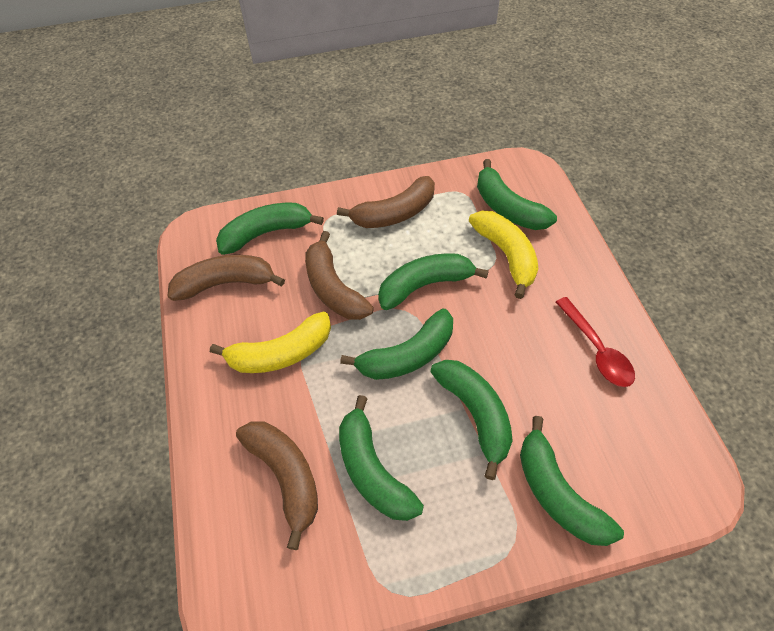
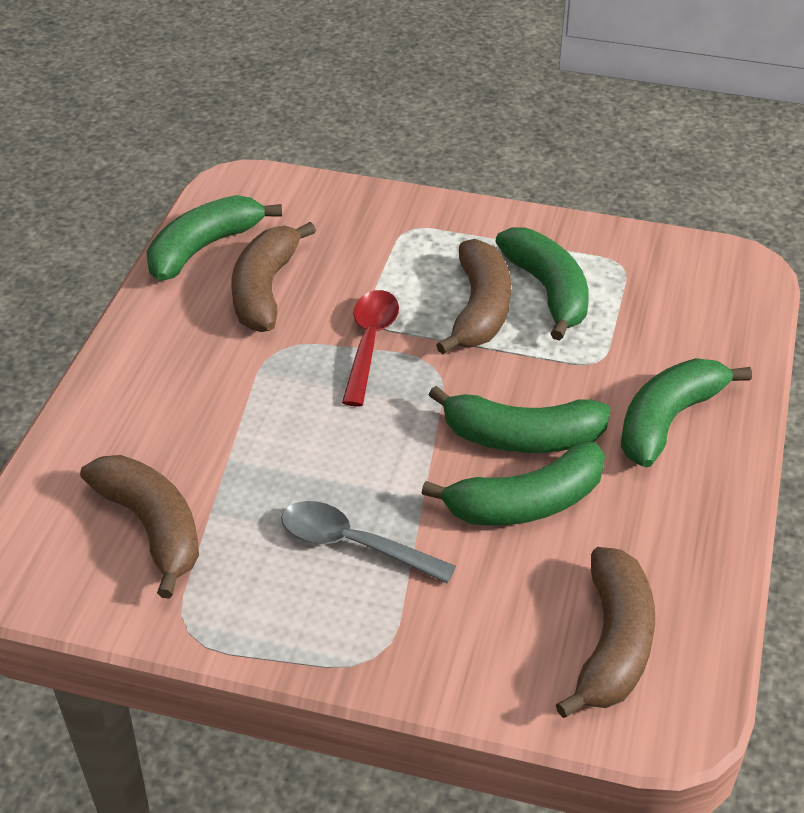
green banana: [216,203,324,255] [339,395,424,521] [340,309,453,380] [378,253,489,310] [430,360,513,480] [477,159,557,230] [520,416,624,546] = 7 -> [146,195,282,281] [422,442,605,526] [429,386,611,453] [496,227,589,341] [621,358,752,468] = 5
grey spoon: none = 0 -> [281,501,456,583] = 1
yellow banana: [210,312,331,373] [469,211,539,299] = 2 -> none = 0

